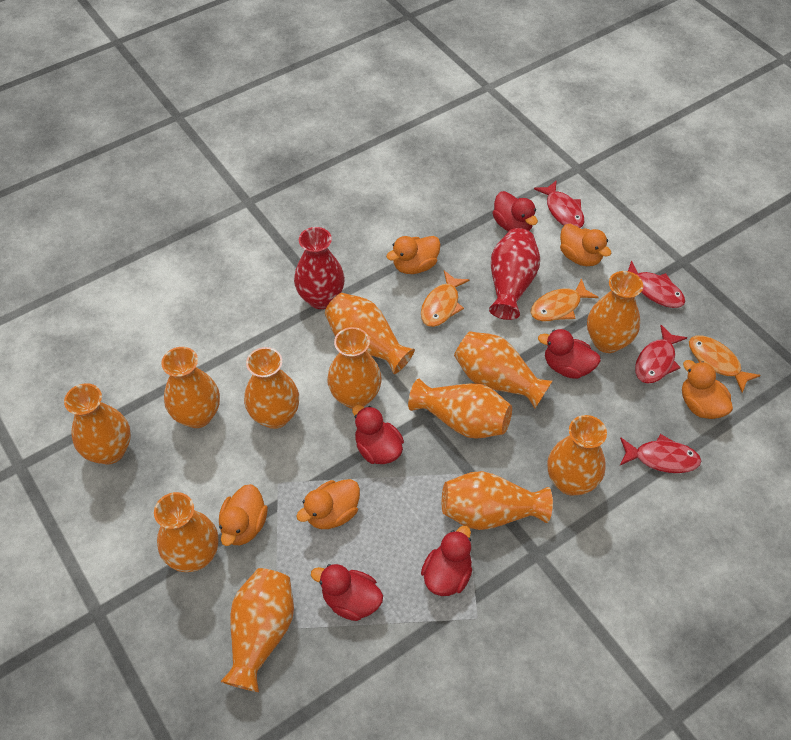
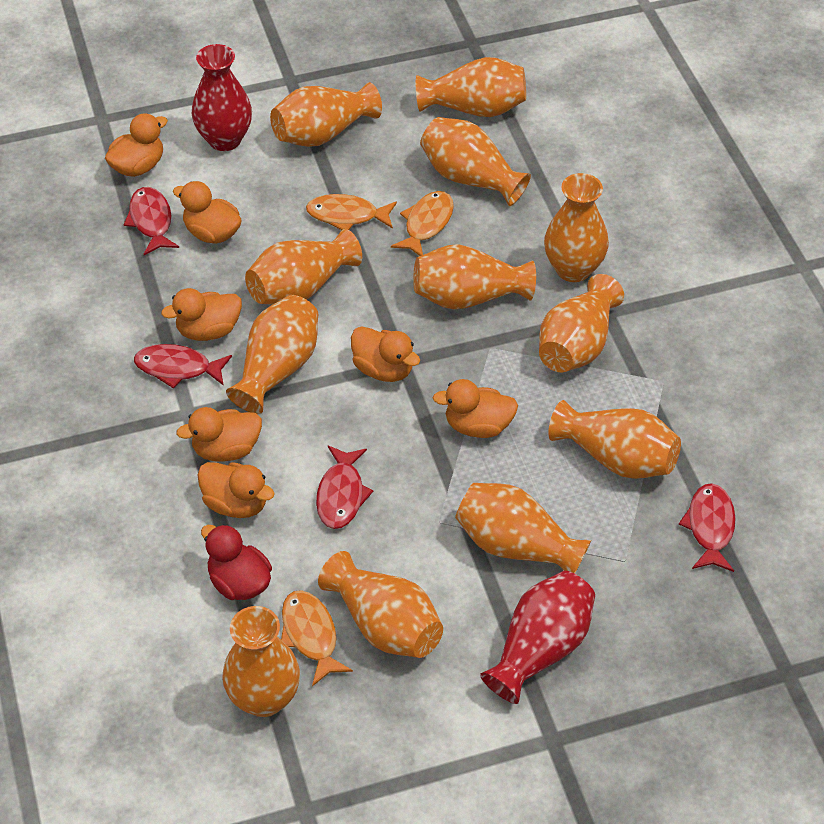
orange duck: [219,484,268,546] [296,479,360,529] [386,236,441,274] [560,224,611,266] [682,360,733,419] = 5 -> [105,113,168,177] [161,288,242,341] [173,181,242,244] [176,407,262,462] [198,462,275,518] [351,326,420,382] [433,379,518,438] = 7
red duck: [311,564,383,621] [352,405,404,464] [421,526,472,596] [493,191,538,231] [538,329,601,379] = 5 -> [201,524,272,600] = 1

